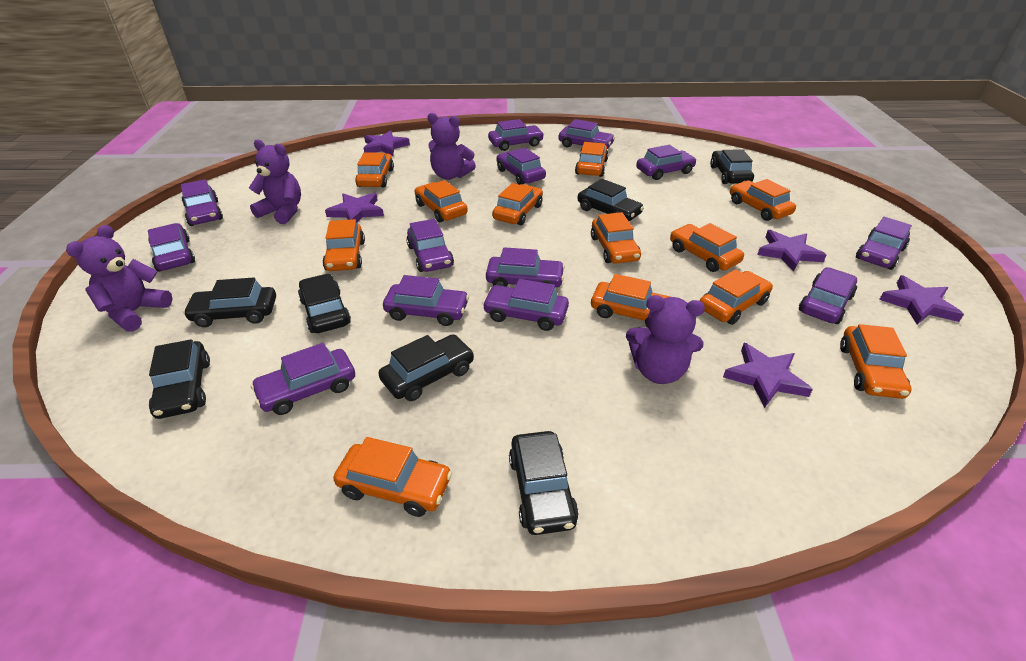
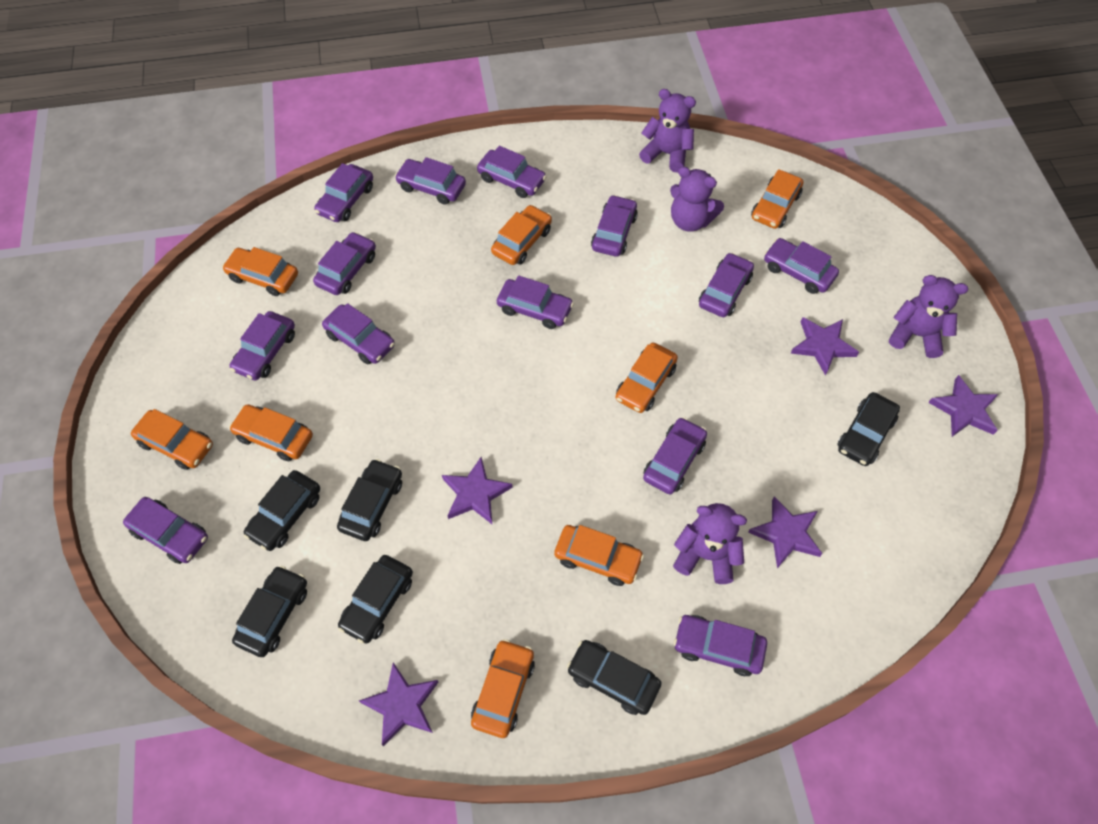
black car: [149,339,210,419] [183,278,276,327] [298,274,351,333] [378,334,474,401] [509,431,579,535] [577,179,644,221] [710,149,754,184] = 7 -> [232,566,307,657] [244,470,320,551] [337,459,402,541] [338,555,413,644] [567,640,662,715] [837,392,900,466] = 6
orange car: [323,219,365,271] [333,437,452,517] [355,152,394,187] [414,180,468,222] [492,183,543,225] [575,142,608,177] [591,212,641,263] [591,274,670,328] [670,223,744,272] [699,269,773,325] [730,179,796,221] [840,324,912,399] = 12 -> [131,409,213,470] [222,247,298,296] [229,404,313,461] [471,639,535,738] [491,205,552,265] [554,525,644,586] [616,343,678,413] [751,169,803,229] = 8

